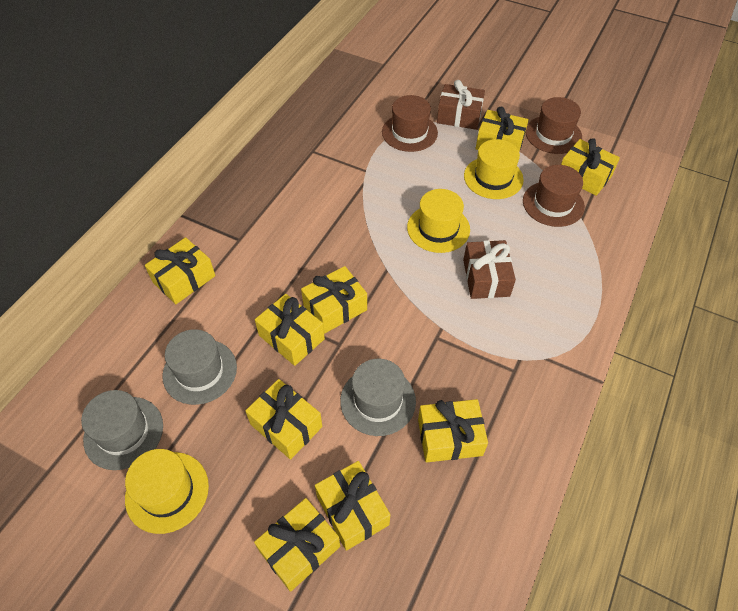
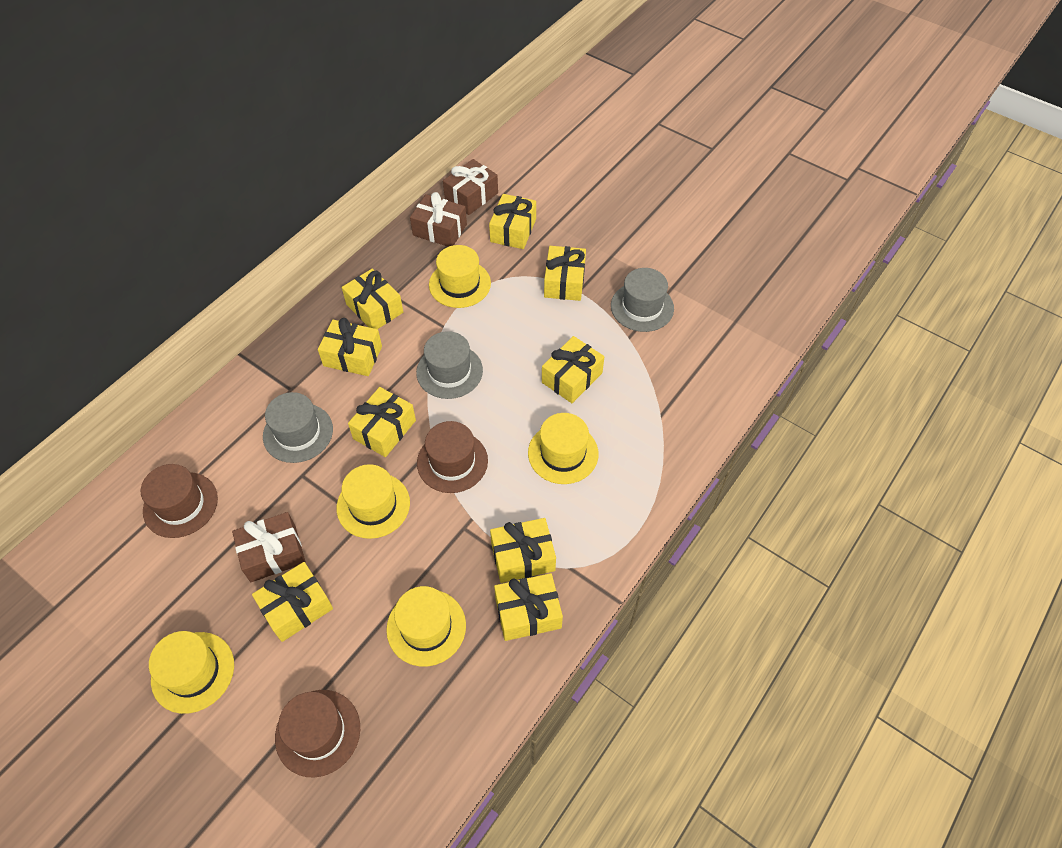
brown gift: [437,80,485,130] [463,240,516,299] = 2 -> [232,512,306,582] [410,192,467,247] [443,159,498,215] = 3
yellow hat: [125,449,209,534] [407,189,470,253] [464,139,524,199] = 3 -> [149,631,234,714] [337,464,410,539] [386,586,466,667] [429,245,491,308] [528,413,598,484] = 5

